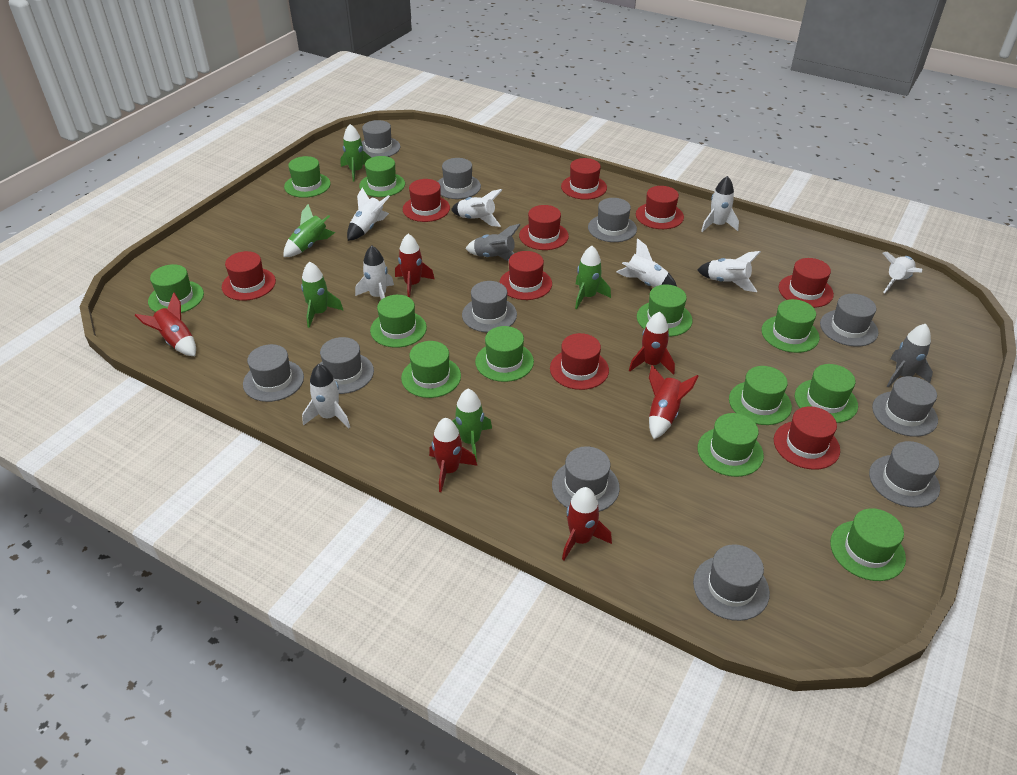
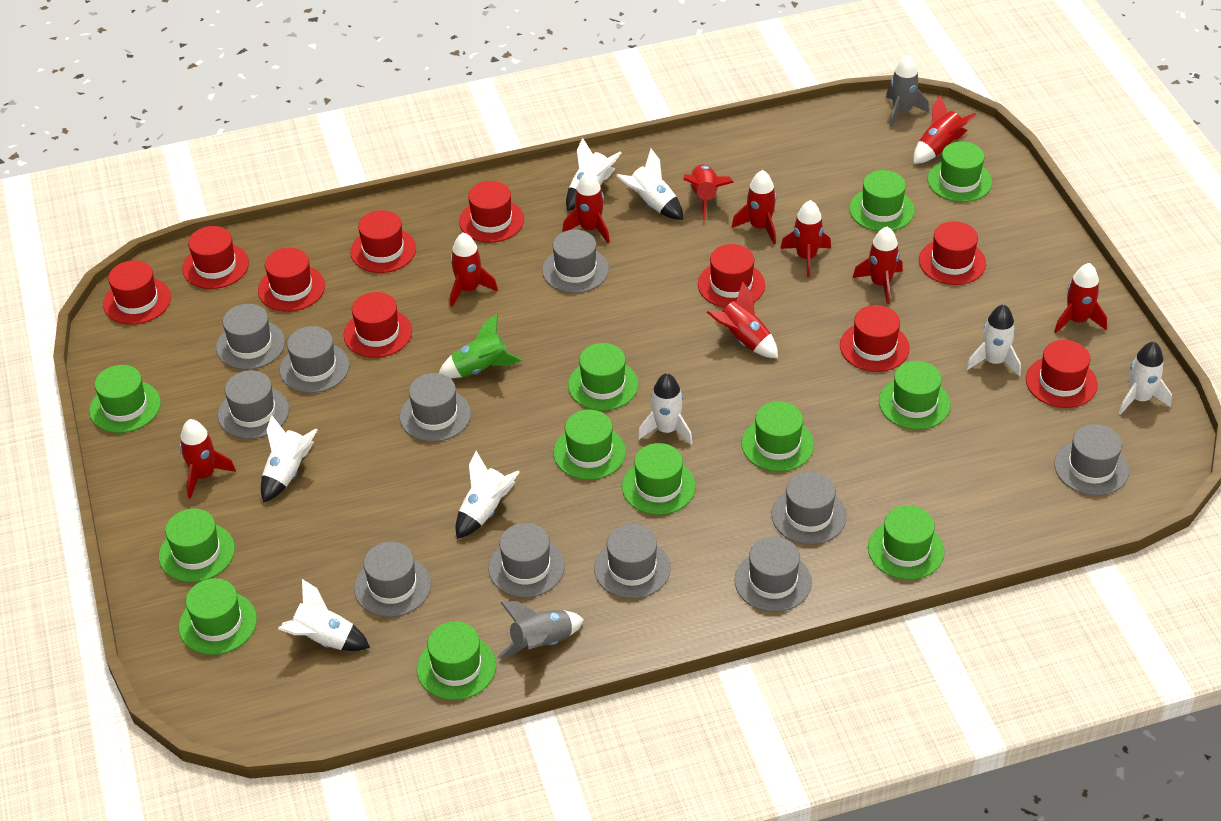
green rocket: [283,204,335,257] [301,261,344,328] [340,124,372,182] [452,389,492,462] [575,246,611,309] = 5 -> [439,314,522,378] = 1
red hat: [222,251,276,301] [403,179,450,222] [499,251,552,300] [519,205,569,250] [550,333,609,390] [561,158,607,200] [636,186,684,229] [774,406,840,470] [779,258,834,308] = 9 -> [103,260,171,325] [182,226,249,289] [258,248,325,312] [344,292,412,358] [350,210,416,273] [459,181,524,243] [698,244,765,308] [840,305,910,372] [919,221,986,285] [1026,340,1098,408] = 10
red rocket: [135,292,196,356] [395,234,435,298] [429,418,477,492] [562,487,612,560] [629,312,675,375] [649,365,698,439] = 6 -> [179,419,236,499] [450,232,498,307] [562,172,610,243] [683,164,734,220] [707,282,778,358] [732,170,777,244] [780,200,831,277] [853,227,903,304] [913,95,977,164] [1054,263,1107,333] = 10

